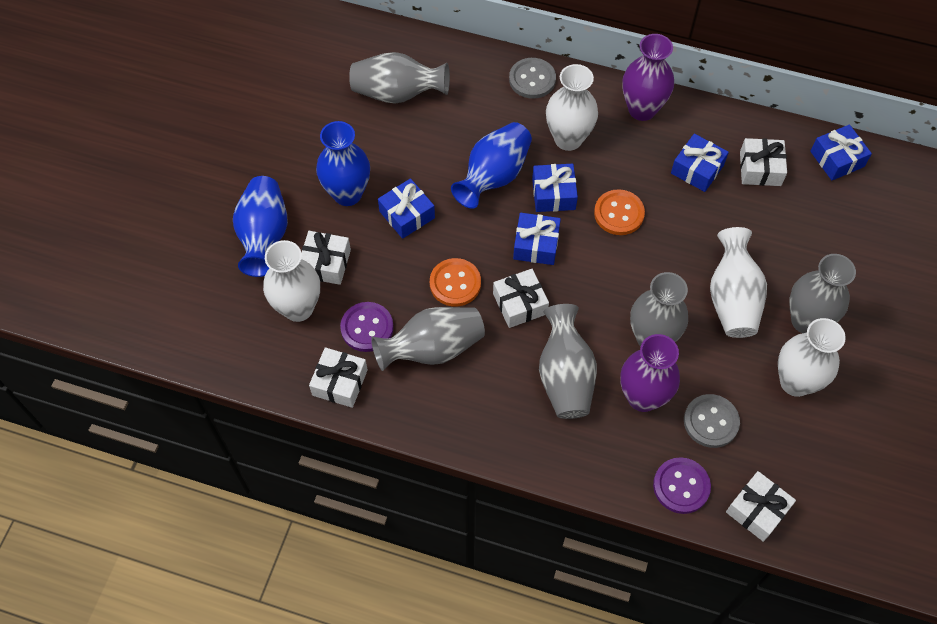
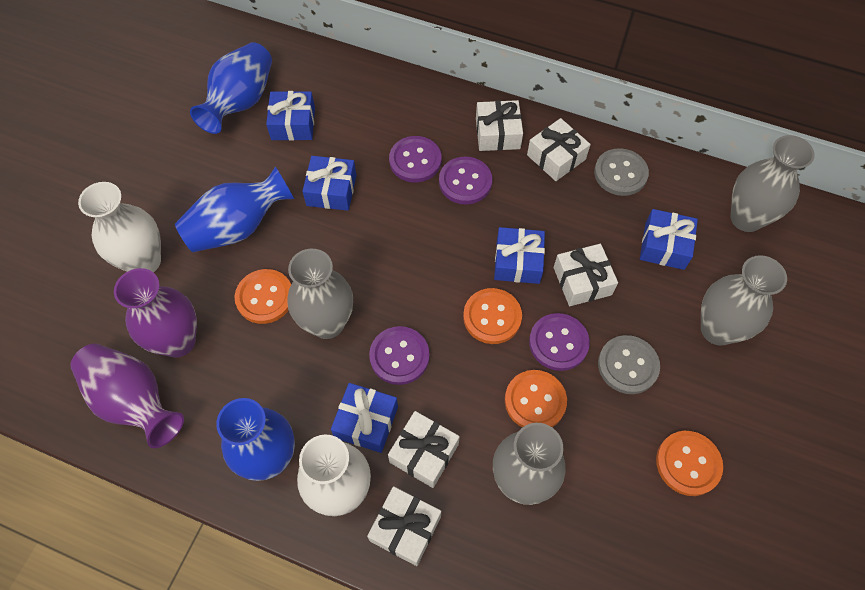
grey vase: [349,52,450,104] [371,307,485,371] [539,304,597,419] [630,272,688,347] [789,254,856,333] = 5 -> [287,249,353,339] [493,423,565,505] [701,255,787,346] [731,135,815,232] = 4
orange button: [430,258,481,307] [594,189,645,235] = 2 -> [235,269,291,324] [463,288,522,344] [505,370,567,428] [656,431,723,496] = 4
purple button: [340,302,394,352] [653,457,711,514] = 2 -> [369,326,430,385] [389,136,442,182] [439,157,492,204] [529,313,590,371] = 4
white vase: [263,240,320,322] [546,64,598,151] [710,227,767,338] [778,318,846,397] = 4 -> [78,182,161,273] [297,435,371,516] = 2

